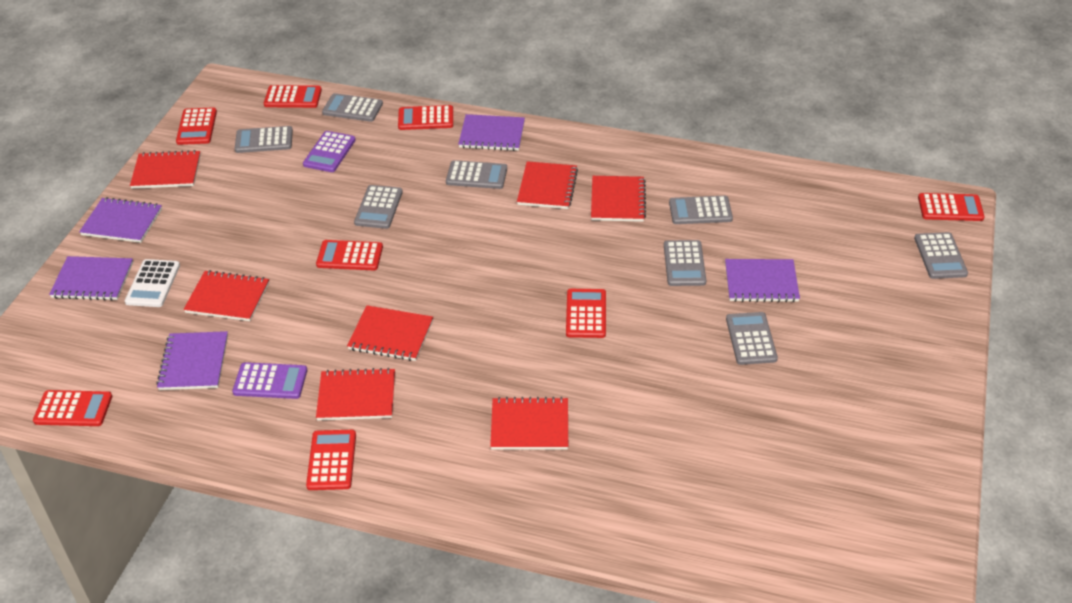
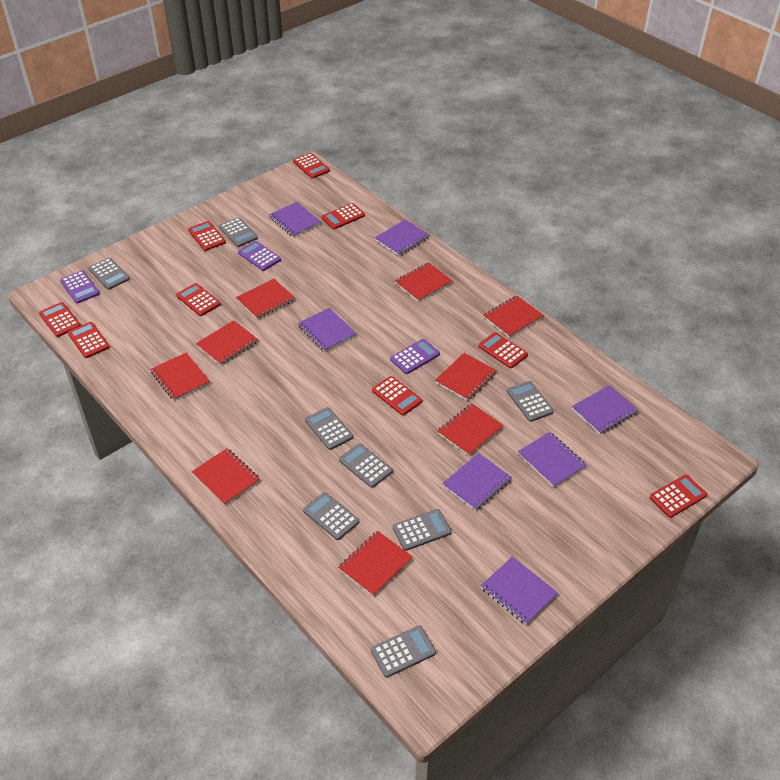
purple calculator: [232,362,307,399] [303,131,356,172] = 2 -> [60,271,100,304] [238,241,281,271] [390,339,440,374] = 3
purple notebook: [49,256,133,301] [79,197,162,243] [156,331,228,390] [458,114,525,151] [725,259,800,302] = 5 -> [269,202,321,237] [298,308,357,352] [375,219,429,256] [442,453,512,511] [481,557,558,625] [518,432,586,487] [572,385,638,434] = 7
red calculator: [33,390,112,426] [176,107,217,145] [264,85,322,108] [306,430,356,490] [316,240,383,270] [398,105,453,130] [566,289,606,338] [918,193,985,221] = 8 -> [39,302,81,337] [68,322,110,358] [176,283,221,316] [188,221,226,251] [293,153,330,179] [321,203,365,229] [372,376,422,416] [478,332,528,368] [649,475,707,518] = 9
red notebook: [130,150,201,189] [184,270,269,321] [316,368,395,420] [347,305,433,361] [490,397,568,450] [517,161,578,209] [591,176,646,222] = 7 -> [150,353,210,401] [191,448,260,506] [196,320,258,365] [236,279,295,319] [338,531,413,597] [395,262,453,302] [435,353,497,401] [437,404,504,456] [483,296,543,338] = 9
white calculator: [125,259,180,307] = 1 -> none = 0

